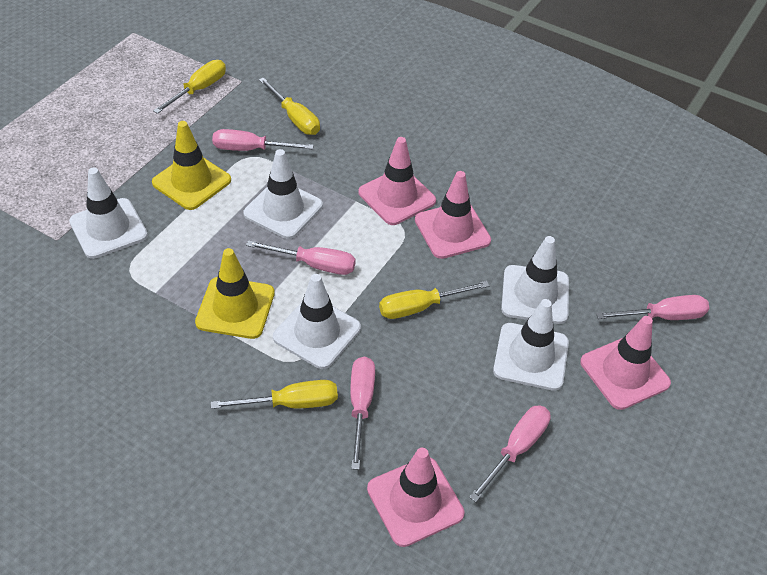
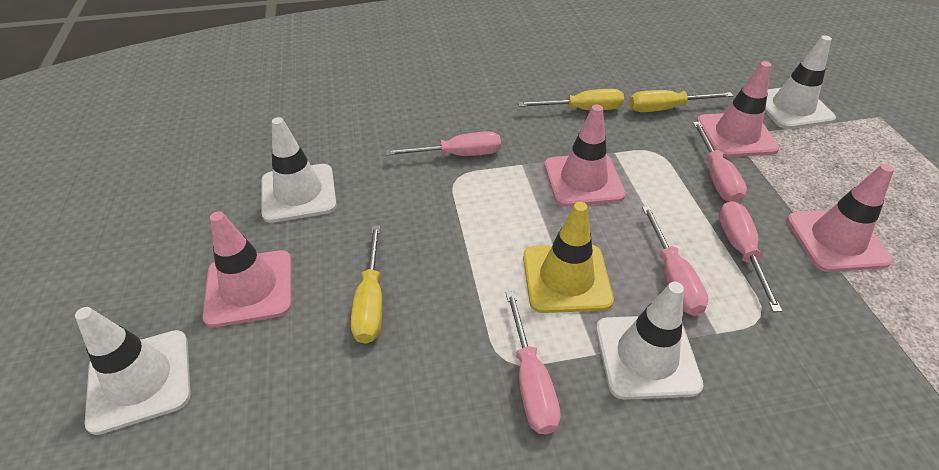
white traffic cone: [69,168,148,259] [243,149,323,239] [273,274,361,369] [493,299,569,391] [501,236,569,324] = 5 -> [75,307,191,435] [261,117,337,223] [596,282,703,400] [764,35,836,129] = 4
yellow screwdriver: [153,60,226,114] [211,380,338,409] [259,77,320,135] [379,281,489,319] = 4 -> [351,225,383,344] [518,89,624,110] [629,90,733,112] = 3
yellow traffic cone: [152,121,231,210] [195,248,275,339] = 2 -> [523,202,614,313] = 1

